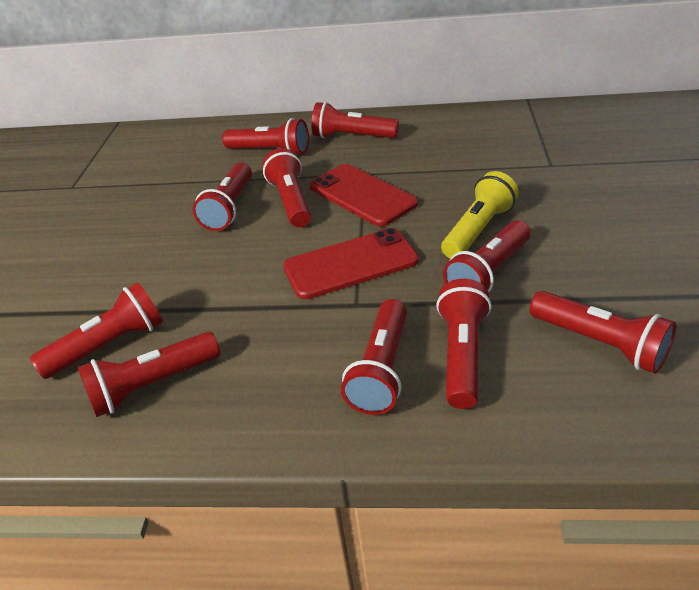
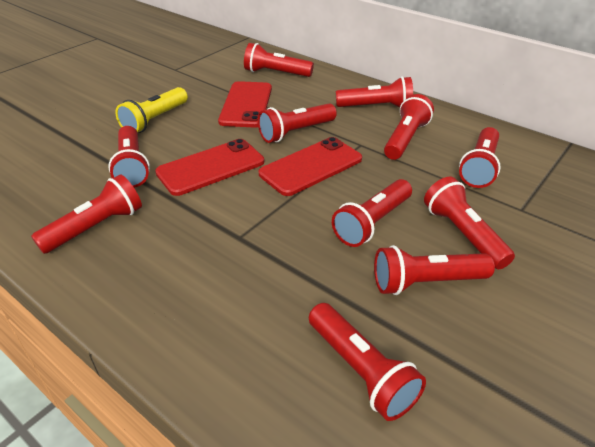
red flashlight: [30,282,163,379] [77,332,221,417] [193,162,252,231] [222,118,309,155] [263,148,311,227] [311,102,399,138] [341,299,407,415] [436,279,492,409] [443,220,531,292] [529,291,676,374] = 10 -> [31,174,142,254] [108,126,150,188] [244,43,314,77] [258,104,337,143] [309,303,426,421] [332,179,412,247] [336,76,413,107] [374,245,495,295] [384,94,434,160] [424,177,515,269] [459,127,501,188] = 11
red phone: [283,228,419,299] [310,164,418,227] = 2 -> [155,139,264,196] [218,81,272,128] [259,137,362,196] = 3

